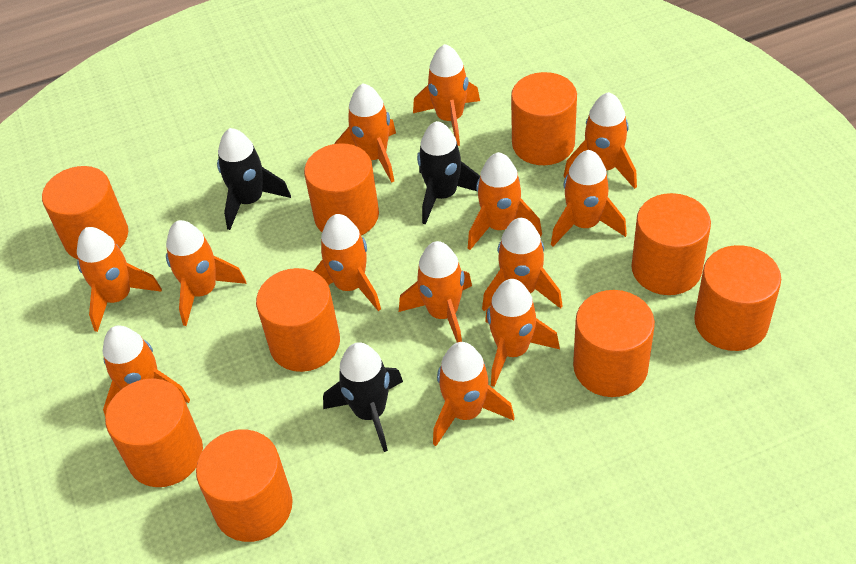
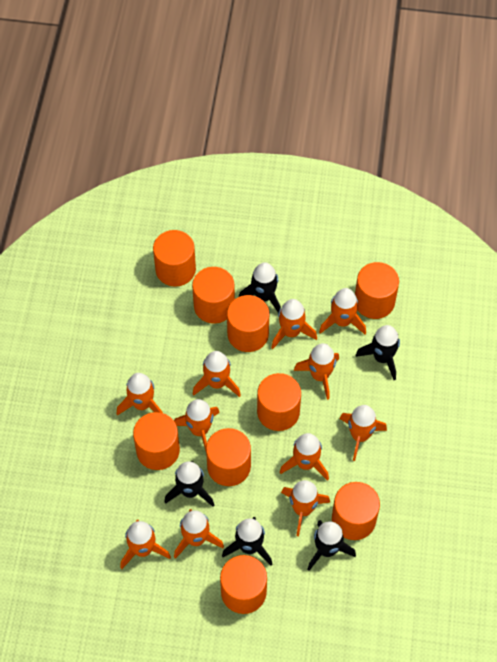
black rocket: [217,128,291,230] [323,342,403,452] [417,121,480,225] = 3 -> [164,461,214,507] [222,517,272,566] [239,262,281,313] [307,520,356,571] [356,325,400,380] = 5
orange rocket: [77,227,162,332] [103,326,190,416] [166,220,247,326] [314,214,381,311] [334,83,396,183] [399,241,472,343] [413,44,480,146] [433,342,515,446] [468,152,542,250] [482,218,563,311] [485,279,560,387] [551,150,627,246] [564,92,637,189] = 13 -> [117,373,163,416] [120,519,171,569] [174,399,220,451] [174,509,224,559] [193,351,241,397] [271,299,317,349] [280,433,329,481] [281,480,330,536] [294,343,339,400] [319,288,366,334] [339,405,387,461] = 11

